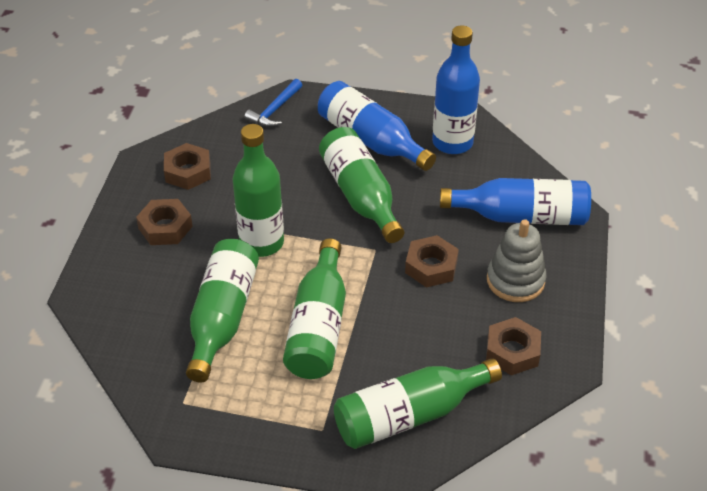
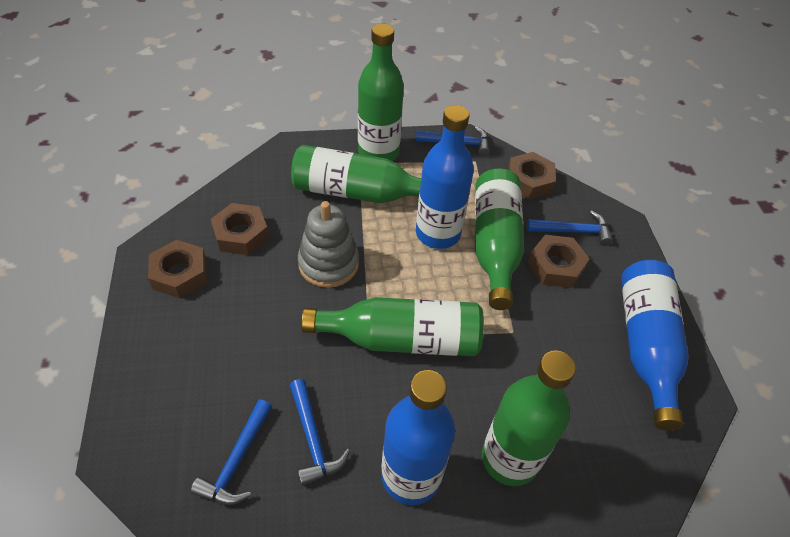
blue hammer: [244,79,302,127] = 1 -> [191,400,272,505] [290,379,350,486] [416,126,490,156] [527,210,613,246] = 4

